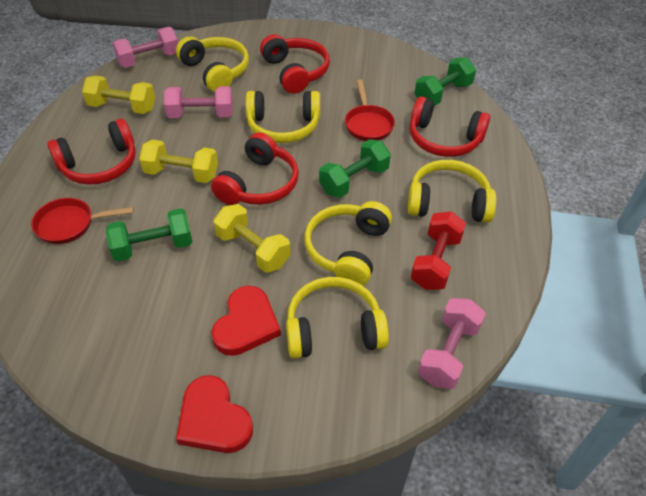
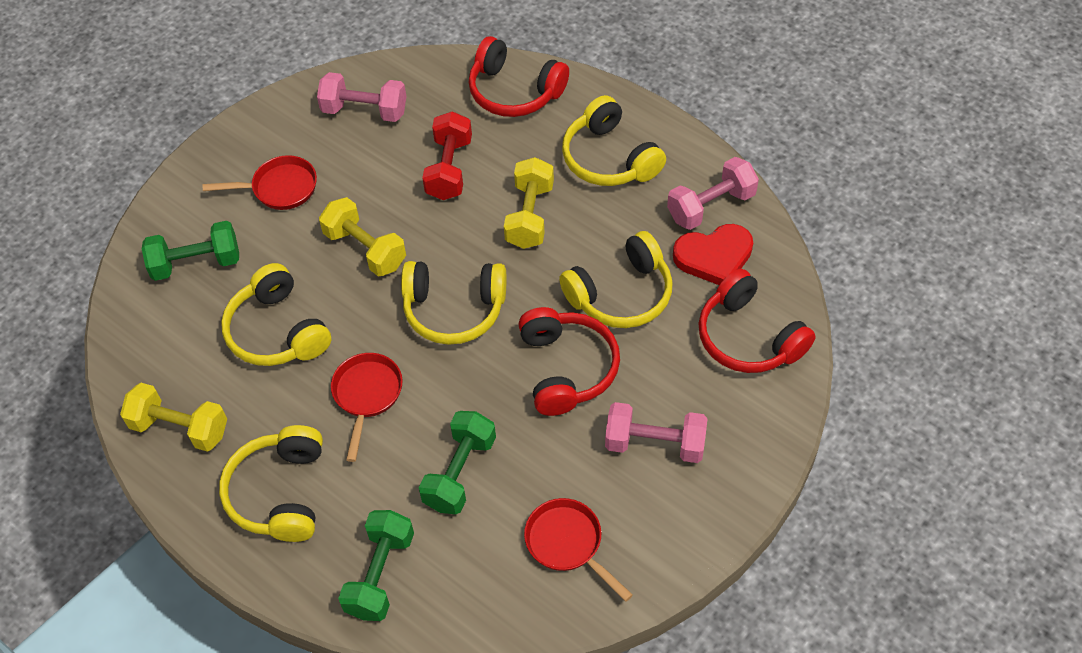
red headphones: [48,119,136,185] [211,132,299,205] [260,34,330,94] [410,96,490,157] = 4 -> [469,36,569,117] [519,307,620,416] [698,269,816,373] = 3
red heart: [176,375,253,453] [211,285,281,356] = 2 -> [673,224,753,285] = 1
red pan: [31,198,134,244] [345,79,395,141] = 2 -> [203,155,317,210] [331,353,403,462] [524,498,633,602] = 3

